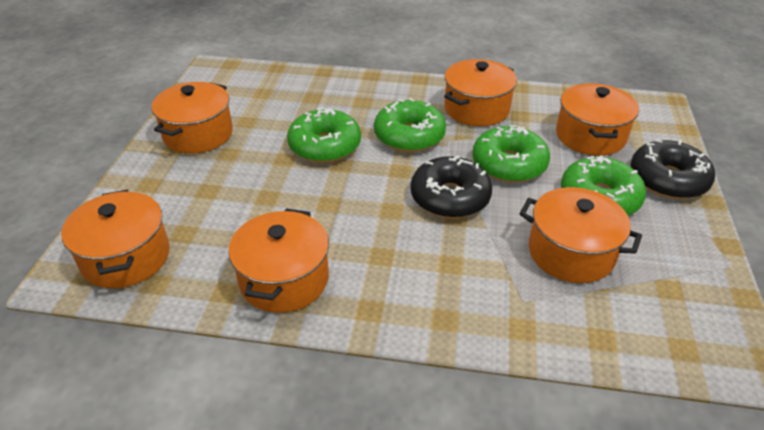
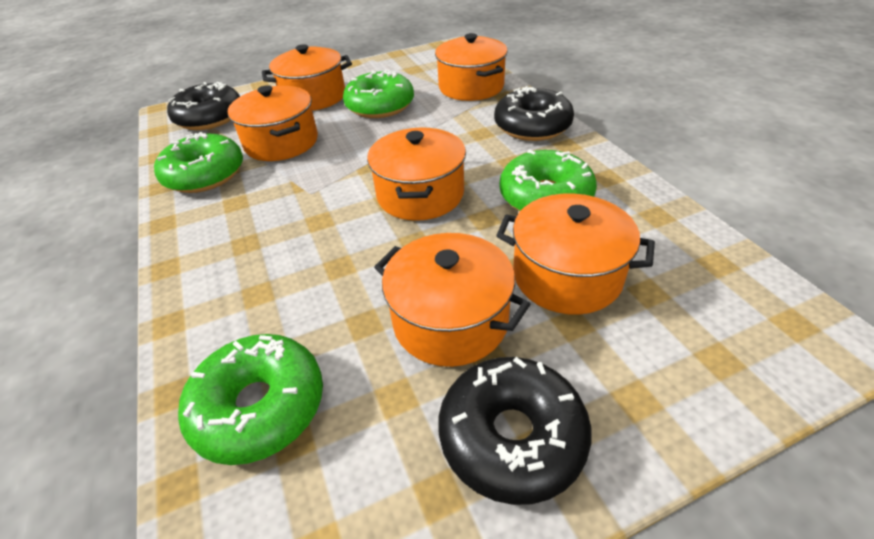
black donut: [411,156,492,218] [630,139,715,199] = 2 -> [167,82,240,130] [438,357,591,505] [494,86,574,141] = 3

